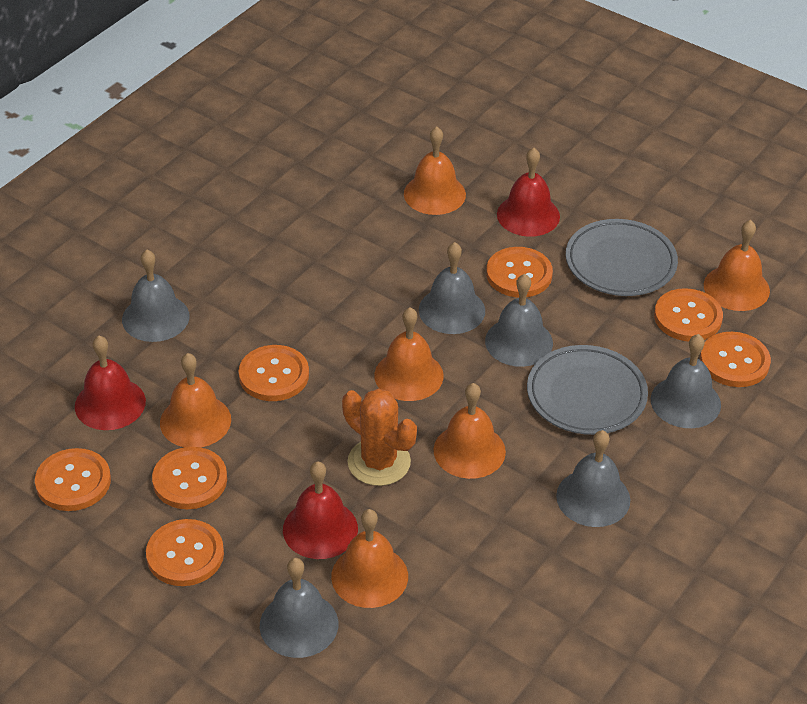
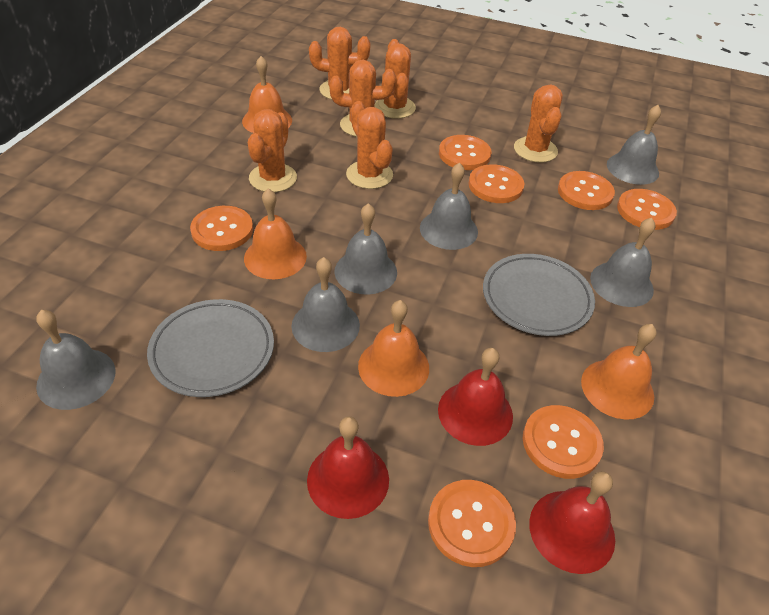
orange bell: [160,353,231,447] [331,509,408,608] [374,307,444,401] [404,126,466,215] [434,383,506,479] [704,220,770,311] = 6 -> [242,56,292,133] [244,188,307,279] [358,300,429,397] [581,324,656,420] = 4
orange cactus: [342,388,417,486] = 1 -> [248,109,297,192] [309,27,371,100] [329,60,396,137] [346,101,393,189] [375,39,416,119] [514,84,563,163] = 6

